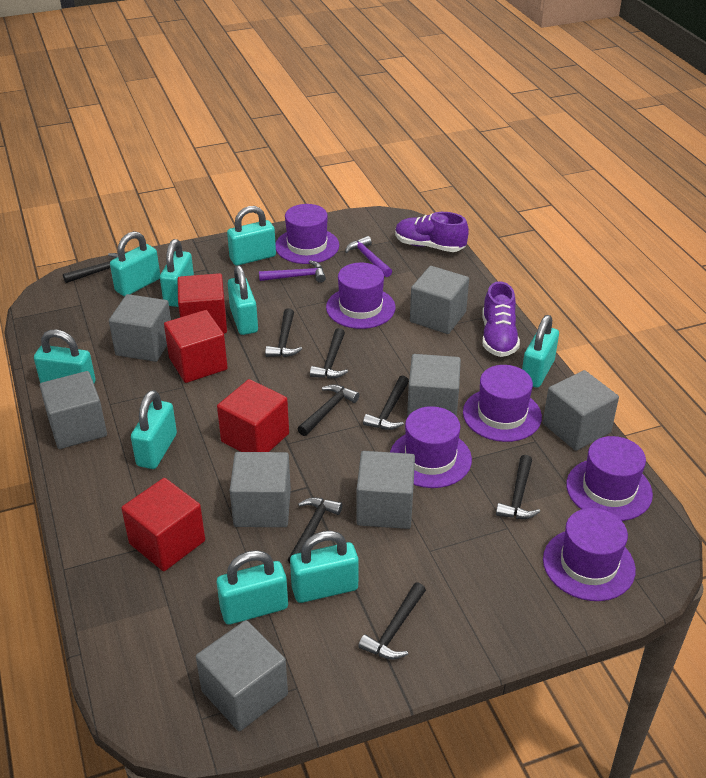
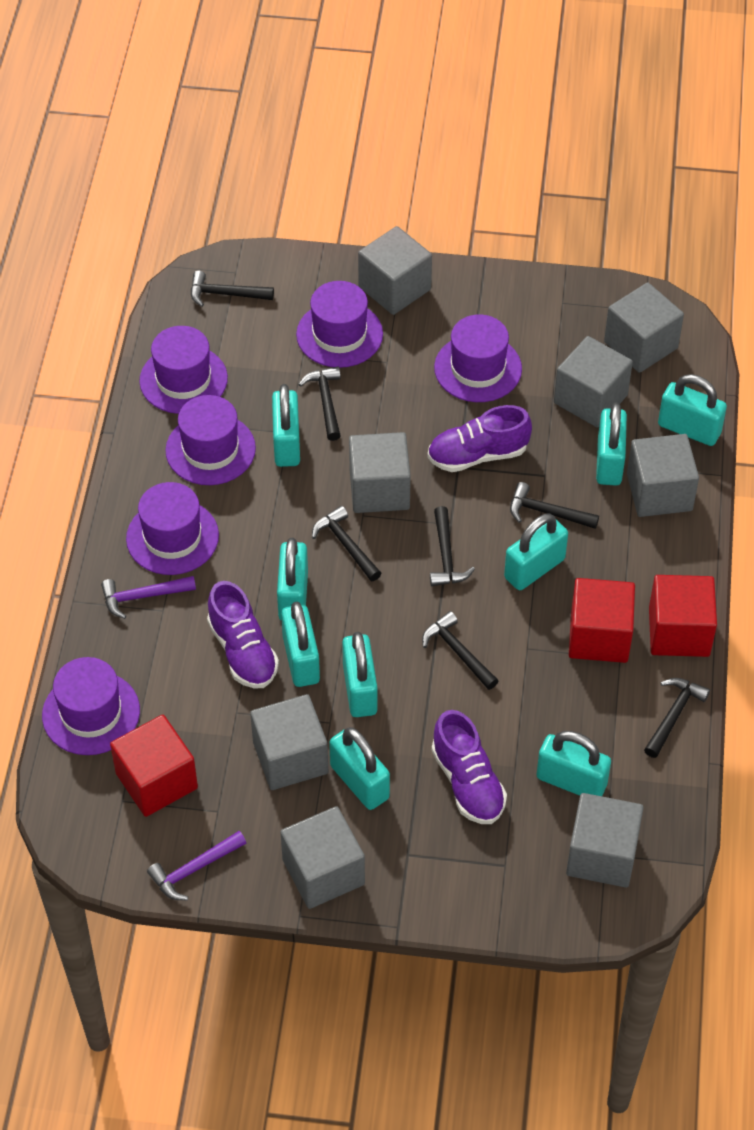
black hammer: [63,253,118,283] [265,308,302,357] [288,497,342,563] [298,384,360,436] [310,328,348,379] [358,582,426,660] [363,376,409,430] [496,455,540,519] = 8 -> [191,271,274,307] [298,366,341,441] [312,506,381,581] [422,611,499,690] [430,506,475,586] [510,482,599,529] [644,678,710,758] = 7
purple shoe: [395,212,469,252] [482,281,520,357] = 2 -> [207,581,279,689] [428,405,532,472] [432,710,507,824] = 3
red cube: [121,478,205,571] [164,310,228,383] [178,273,227,334] [217,379,289,452] = 4 -> [110,715,198,817] [569,578,635,663] [649,575,717,657] = 3

